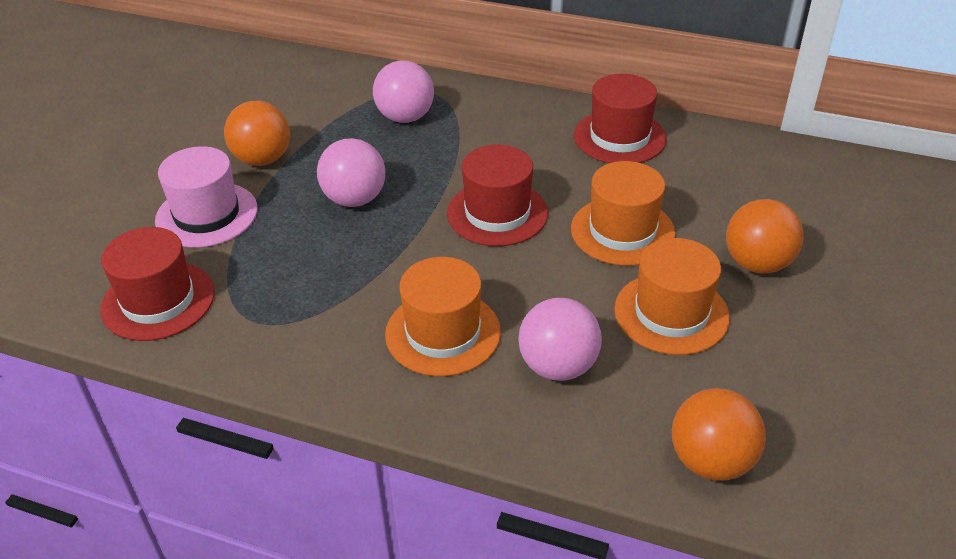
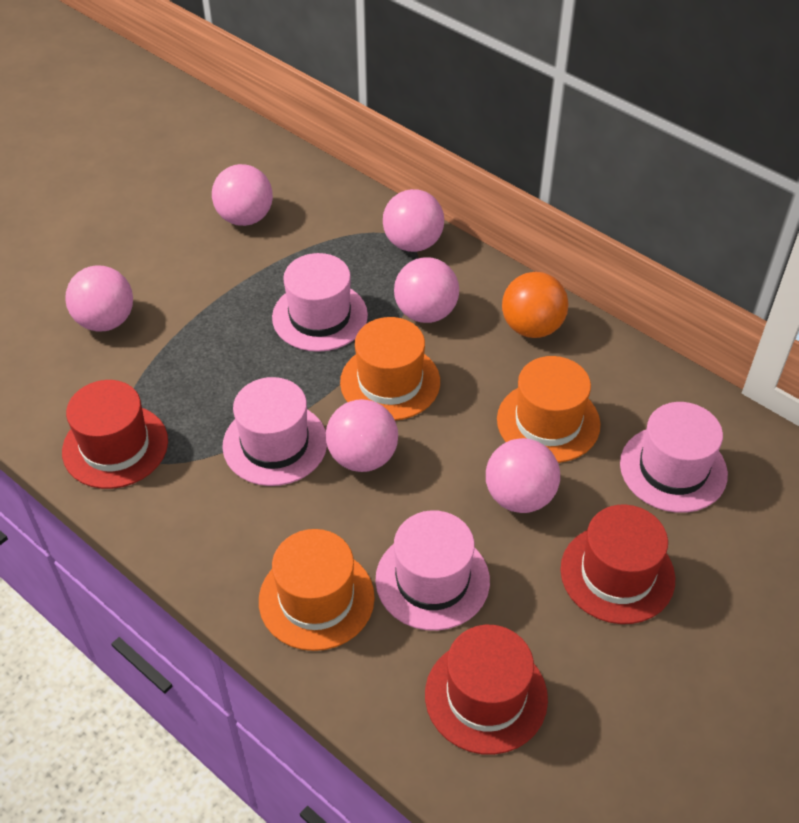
orange ball: [224,101,290,166] [672,388,766,480] [726,199,804,273] = 3 -> [502,272,569,338] = 1
pink ball: [317,138,385,207] [373,61,434,123] [519,298,602,381] = 3 -> [65,265,133,331] [212,164,273,226] [326,399,398,472] [383,189,444,252] [394,257,459,323] [486,438,560,513] = 6
pink hat: [155,146,258,248] = 1 -> [222,377,327,486] [272,253,368,352] [375,510,490,631] [620,402,728,513] = 4

